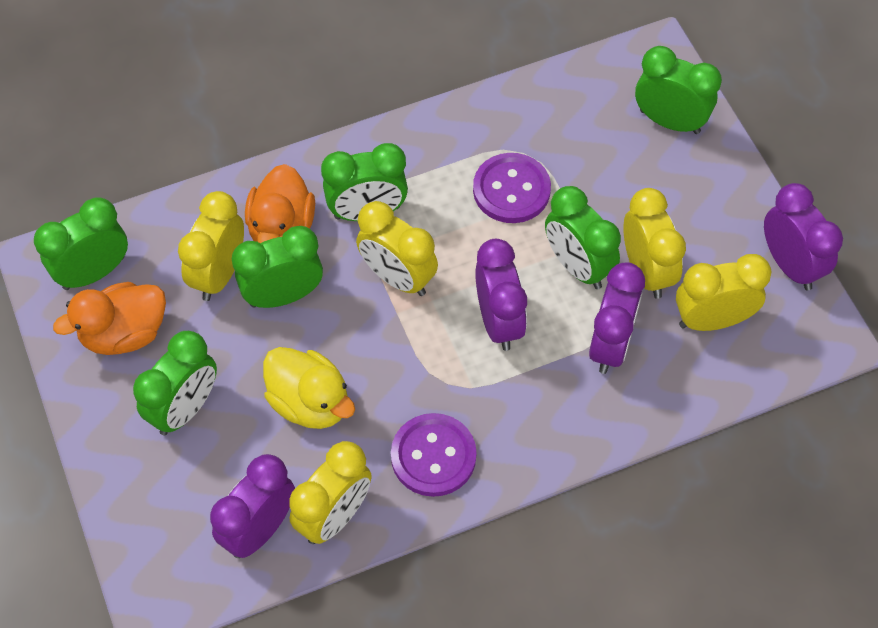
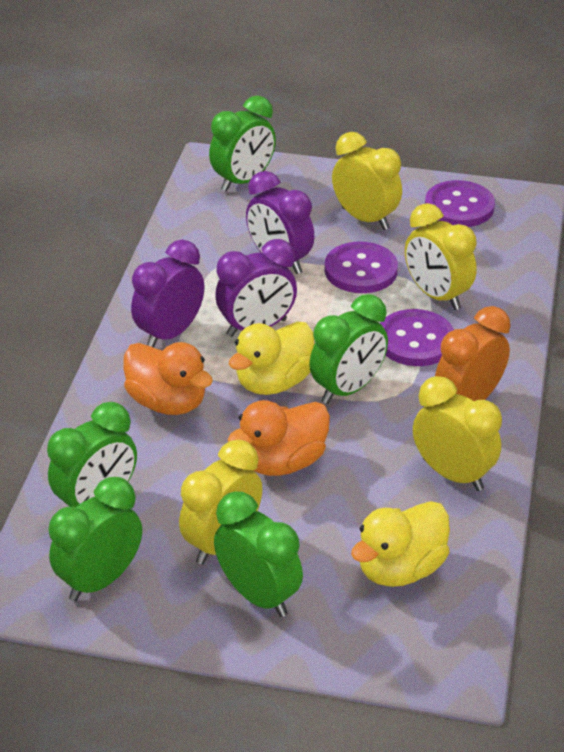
green clock: [34,197,128,290] [133,331,217,435] [232,226,323,308] [321,143,408,221] [545,186,621,289] [635,46,722,134] = 6 -> [47,402,137,507] [48,477,142,601] [209,95,276,192] [214,491,303,617] [309,294,388,404] = 5
orange clock: none = 0 -> [435,306,510,401] = 1
purple button: [391,413,477,497] [473,153,551,223] = 2 -> [325,242,398,293] [380,309,454,366] [425,180,495,227] = 3
purple clock: [210,454,295,558] [475,239,527,351] [589,262,645,374] [764,183,843,290] = 4 -> [131,240,205,348] [215,239,297,337] [246,171,314,274] = 3
yellow clock: [178,191,244,301] [289,441,372,544] [356,201,438,296] [624,188,686,299] [676,254,772,331] = 5 -> [179,440,263,565] [332,132,402,230] [405,203,477,310] [413,376,502,491] = 4
yellow duck: [263,347,355,429] = 1 -> [229,322,315,395] [351,501,450,587] = 2

